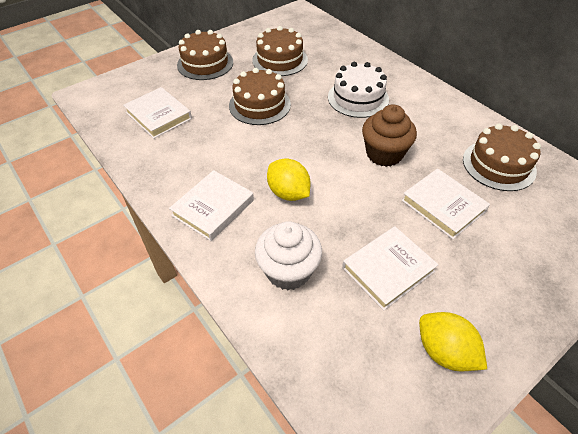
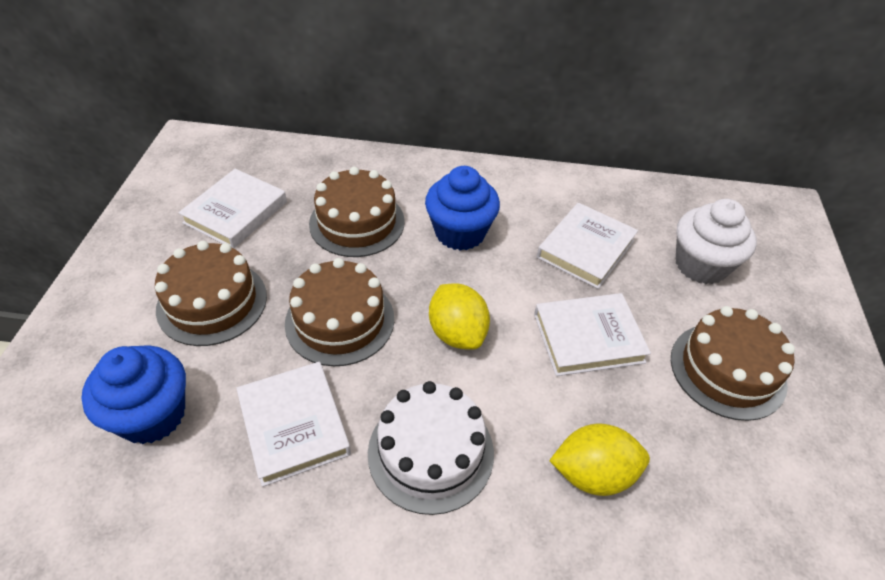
blue cupcake: none = 0 -> [81,346,186,444] [425,166,500,251] = 2
brown cupcake: [362,104,417,167] = 1 -> none = 0

